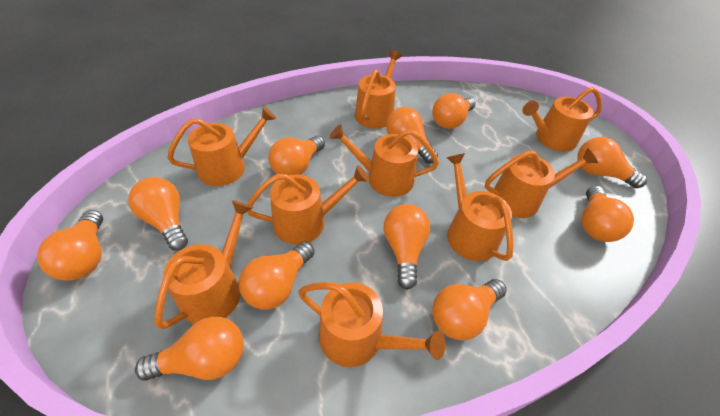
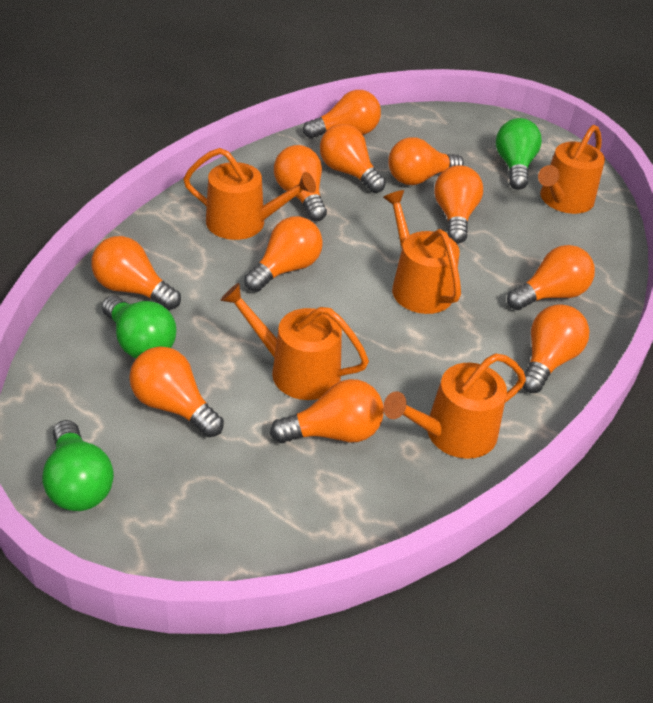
green light bulb: none = 0 -> [42,420,114,511] [102,295,176,358] [496,118,542,190] = 3
orange watering can: [155,200,253,329] [167,107,276,186] [247,165,369,245] [298,282,445,367] [330,124,439,197] [355,50,402,129] [447,153,514,261] [485,148,598,218] [522,87,602,152] = 9 -> [183,148,316,240] [220,283,369,400] [383,190,461,314] [383,353,526,459] [538,125,605,214] = 5

